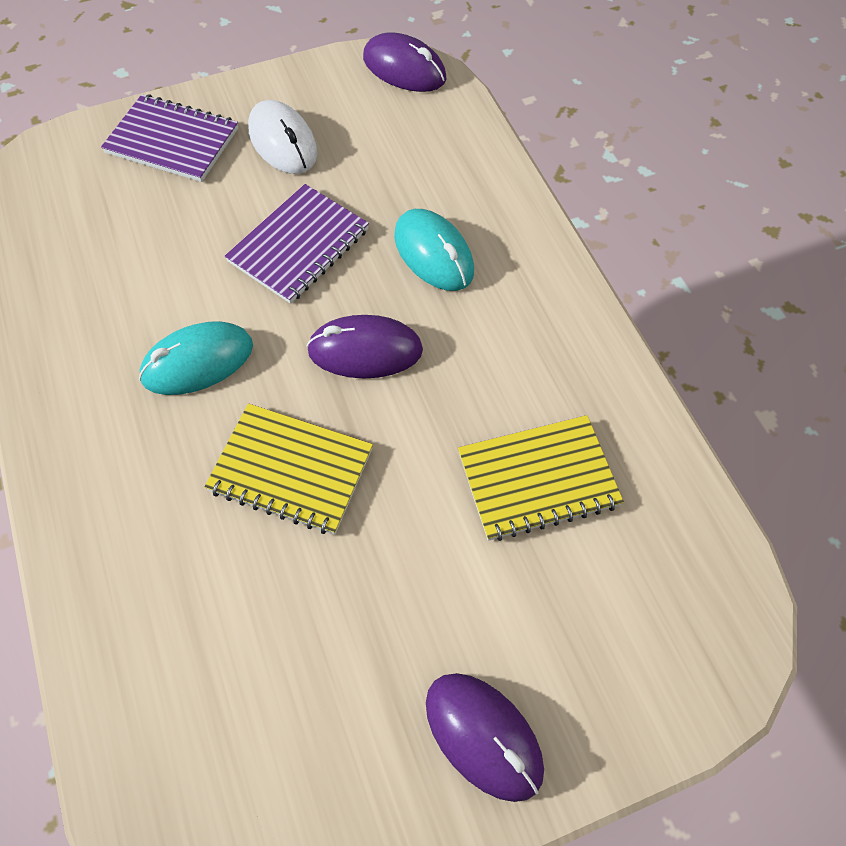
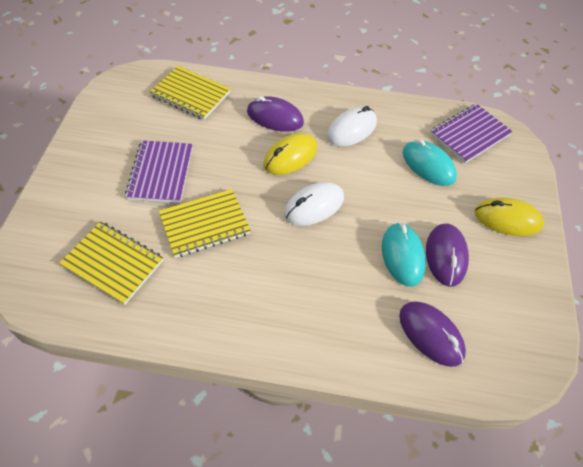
white mouse: [248,100,317,174] = 1 -> [284,182,344,226] [327,106,377,146] = 2
yellow mouse: none = 0 -> [263,133,317,175] [474,198,544,236] = 2
yellow notebook: [204,403,373,535] [458,415,624,541] = 2 -> [59,221,163,305] [150,66,231,120] [159,189,251,258] = 3

